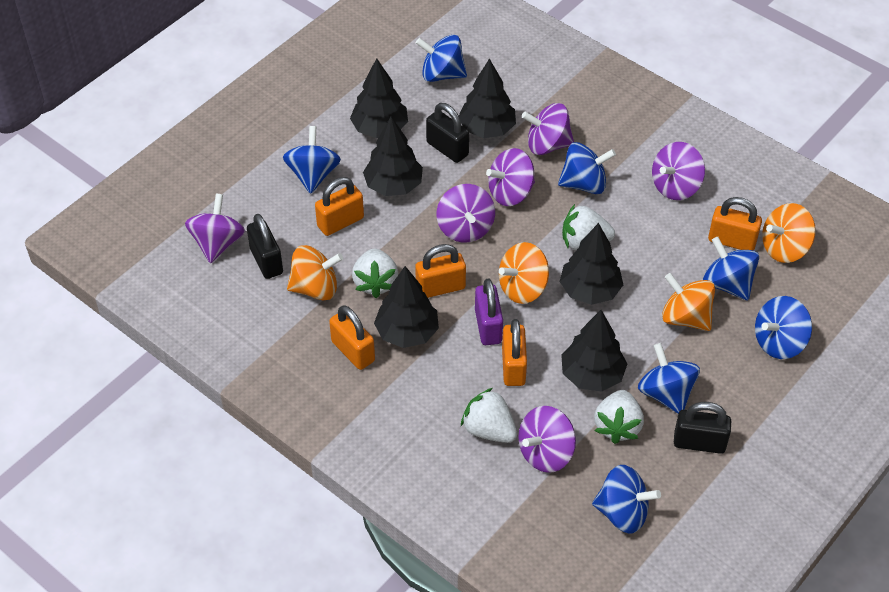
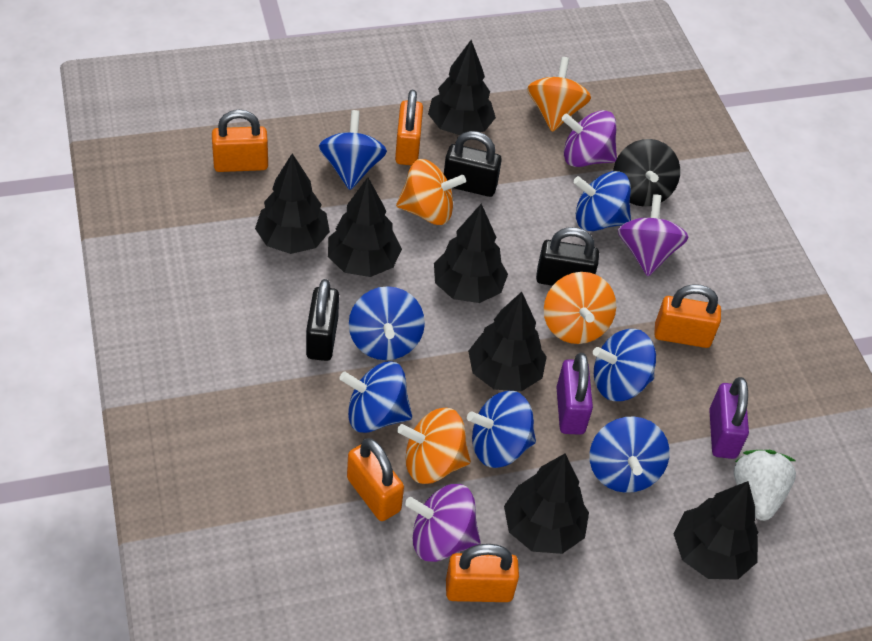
black spinning top: none = 0 -> [613,139,680,207] = 1
black tree: [350,58,408,138] [363,117,423,196] [374,266,439,348] [459,58,516,138] [560,223,623,305] [561,310,627,392] = 6 -> [255,153,330,254] [328,177,402,277] [428,40,496,135] [434,204,508,303] [468,292,547,391] [504,454,589,554] [673,481,758,580] = 7
purple padlock: [475,279,503,345] = 1 -> [557,353,593,435] [709,377,749,459] = 2
purple spinning top: [185,193,245,263] [437,184,495,243] [486,148,535,206] [518,406,576,473] [522,103,574,155] [652,142,705,200] = 6 -> [405,484,481,562] [561,110,617,167] [618,194,689,276] = 3
white strawberry: [352,248,398,298] [461,388,517,443] [562,204,615,250] [594,390,644,444] = 4 -> [734,450,796,521] = 1

